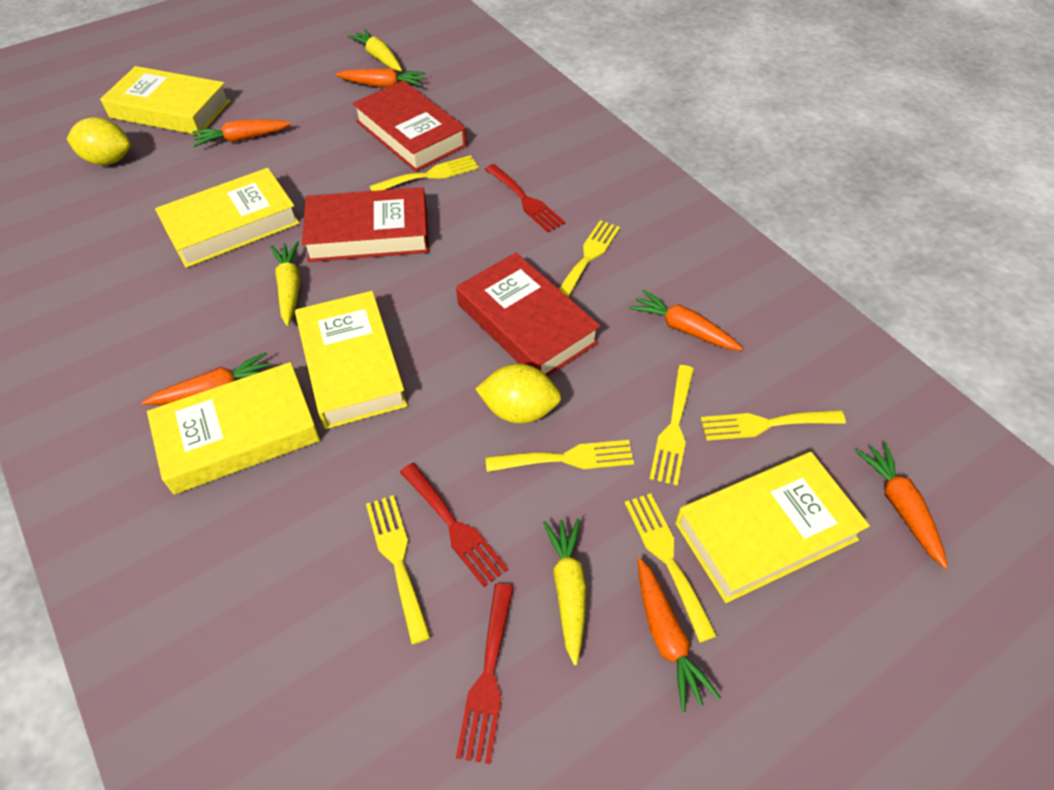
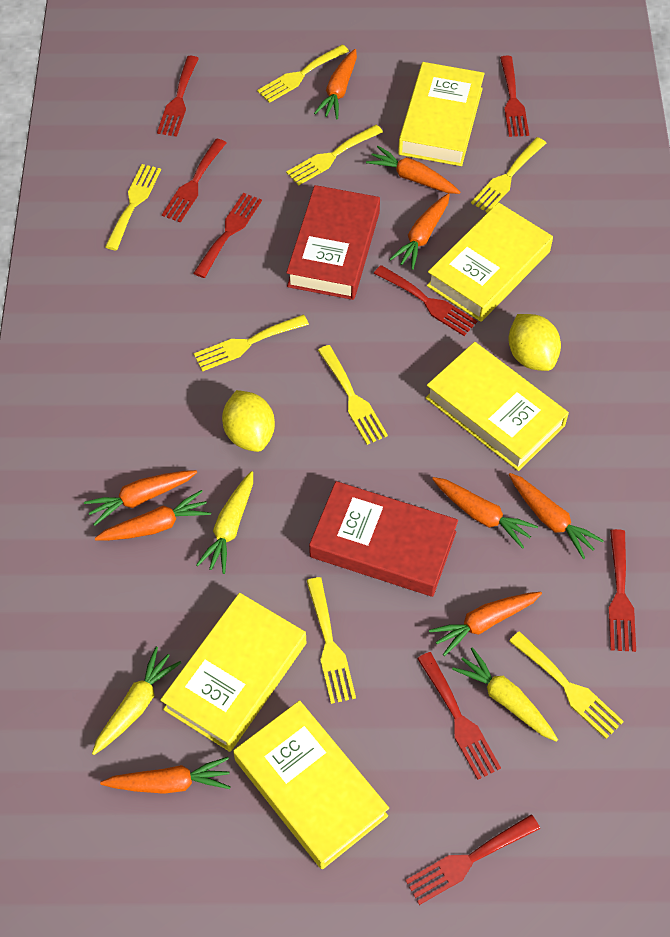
orange carrot: [142,352,270,405] [192,119,291,147] [335,68,426,88] [629,289,743,351] [638,558,721,712] [855,442,948,569] = 6 -> [84,470,197,526] [95,490,211,541] [100,757,231,794] [314,49,357,119] [366,146,460,194] [390,194,450,270] [429,592,542,656] [432,477,538,549] [509,473,604,559] = 9
red book: [302,187,429,262] [352,80,467,172] [456,253,600,376] = 3 -> [286,185,380,300] [309,481,458,597] = 2
red fork: [400,463,508,587] [456,583,514,764] [485,164,565,232] = 3 -> [157,56,199,137] [162,138,226,223] [194,193,262,278] [374,265,477,336] [405,815,540,905] [417,652,501,780] [500,56,529,137] [608,529,636,652] = 8
yellow fork: [366,495,431,644] [369,155,479,191] [485,440,634,472] [559,220,620,297] [625,493,717,642] [650,365,694,485] [701,410,846,441] = 7 -> [105,164,161,250] [194,315,309,372] [257,44,349,103] [286,125,383,186] [307,577,356,704] [318,345,388,445] [471,137,546,213] [509,631,624,739] = 8

